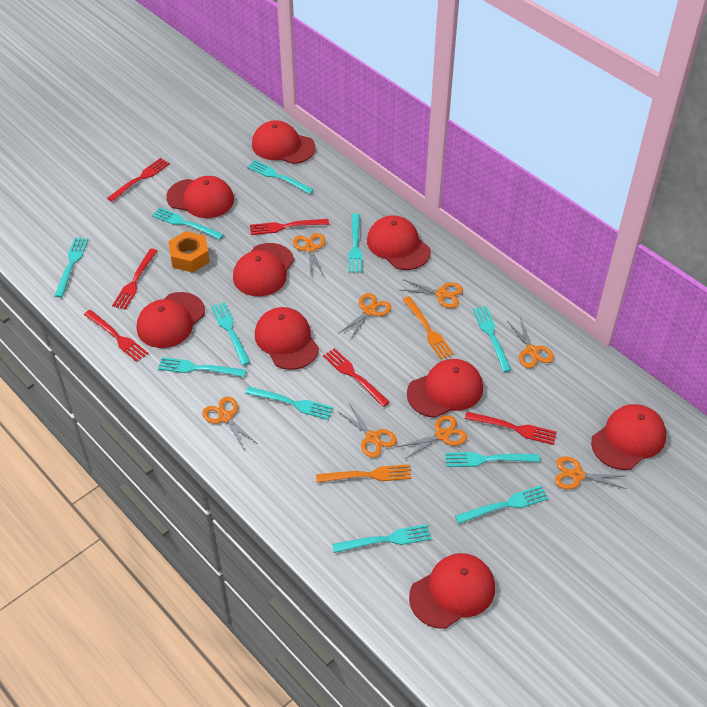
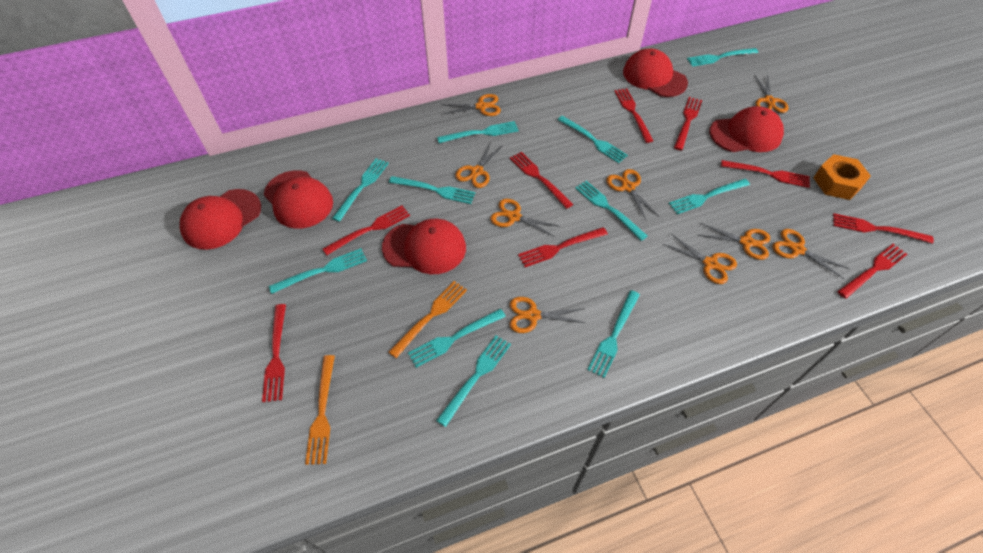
orange scissors: [202,397,258,451] [293,233,325,278] [337,403,397,458] [338,293,391,340] [398,415,467,459] [401,279,463,308] [507,317,554,368] [555,456,627,489] = 8 -> [441,94,501,116] [455,141,503,188] [490,199,561,237] [510,297,585,333] [606,169,659,220] [663,234,737,284] [697,223,770,260] [754,74,789,113] [772,229,849,279] = 9
red cap: [137,292,205,348] [166,176,234,218] [233,243,294,296] [252,120,316,164] [255,307,319,370] [367,215,431,270] [407,359,483,418] [409,553,495,629] [591,404,666,470] = 9 -> [180,189,261,250] [264,170,333,229] [382,219,466,274] [623,48,688,97] [709,106,784,152] = 5
red fork: [84,310,148,362] [107,158,170,202] [112,248,157,310] [250,219,329,235] [323,348,390,407] [465,412,557,445] = 6 -> [262,304,286,402] [323,205,410,255] [510,152,573,209] [518,227,608,267] [614,88,653,143] [674,97,702,151] [721,160,810,188] [833,213,934,244] [837,244,907,299] = 9

